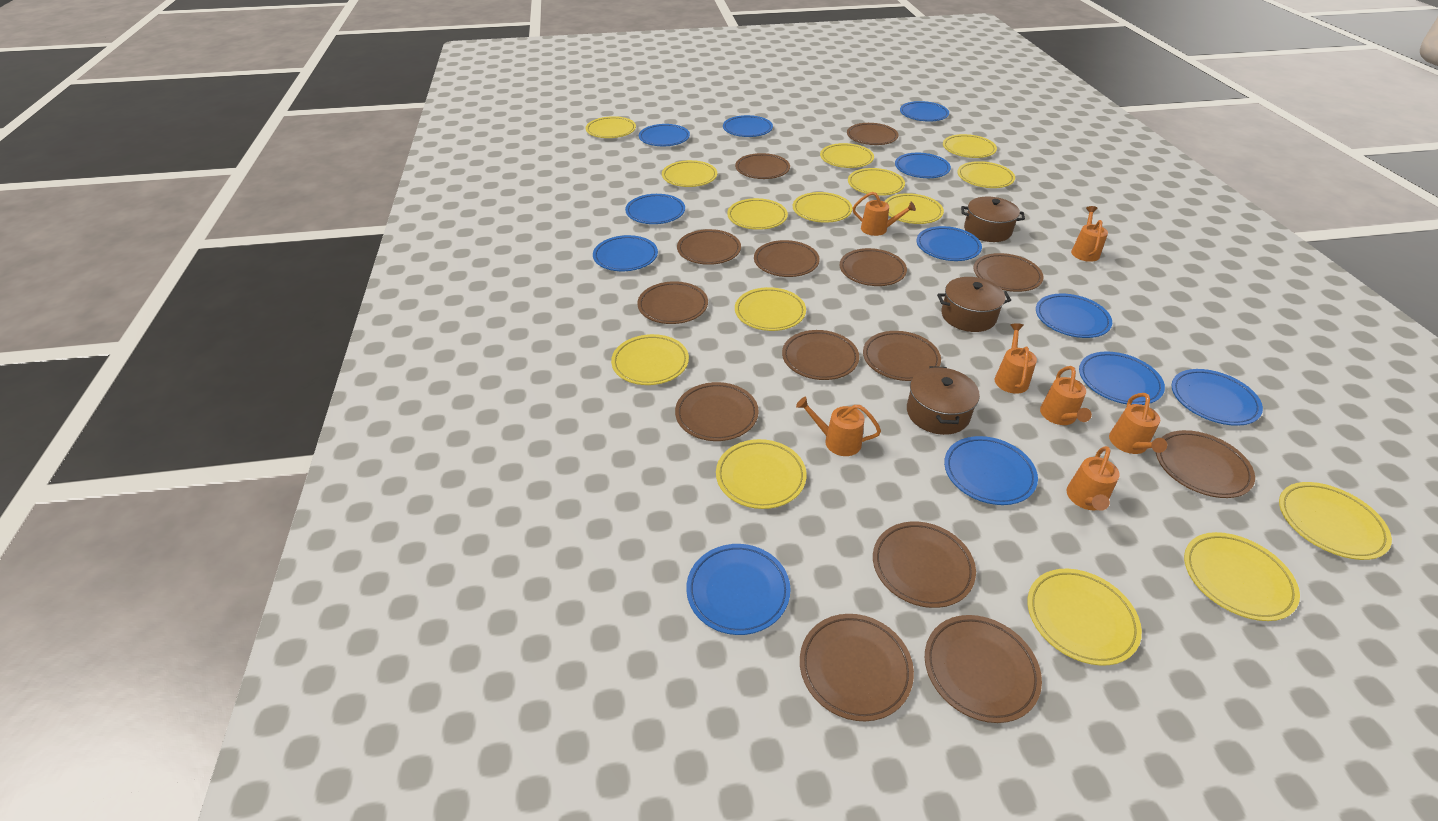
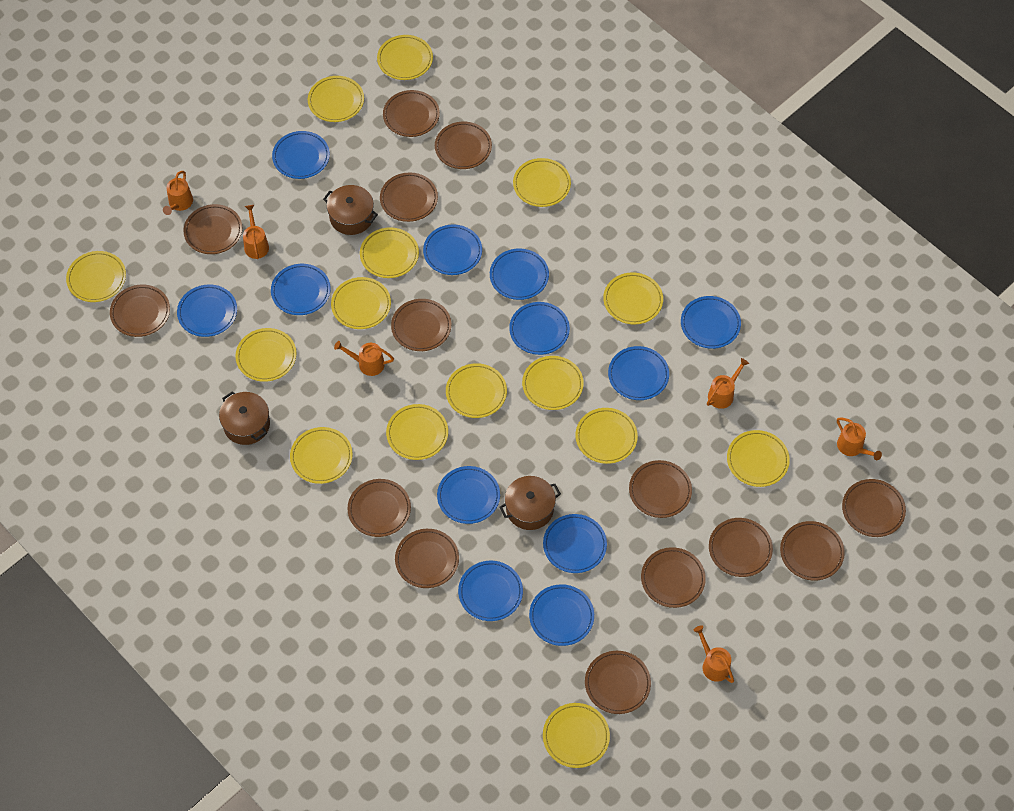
orange watering can: [796,397,881,456] [853,192,916,236] [995,323,1037,394] [1040,366,1092,425] [1067,446,1120,511] [1071,206,1108,262] [1109,393,1167,454] = 7 -> [163,171,193,215] [243,205,269,259] [334,341,394,376] [694,625,734,683] [707,358,749,409] [837,417,882,460] = 6

